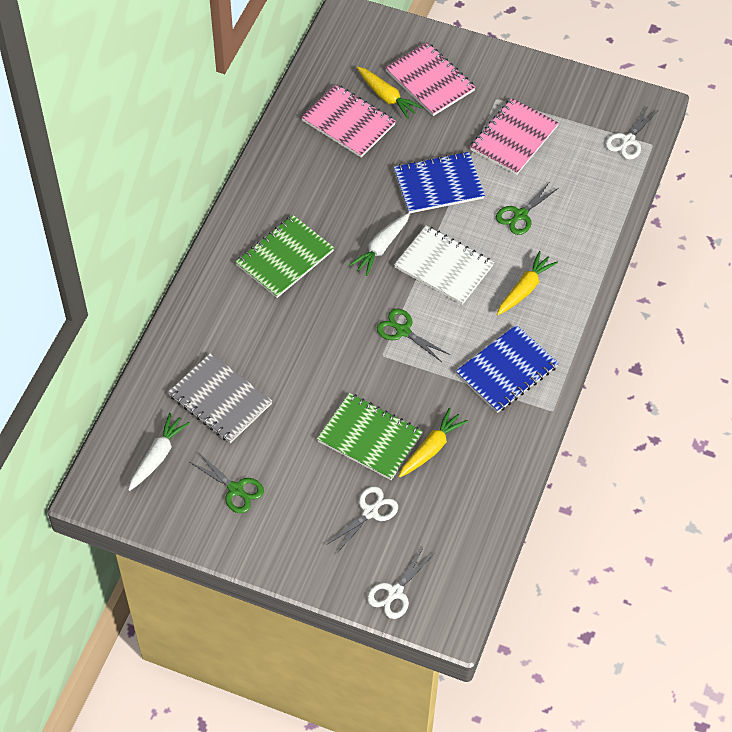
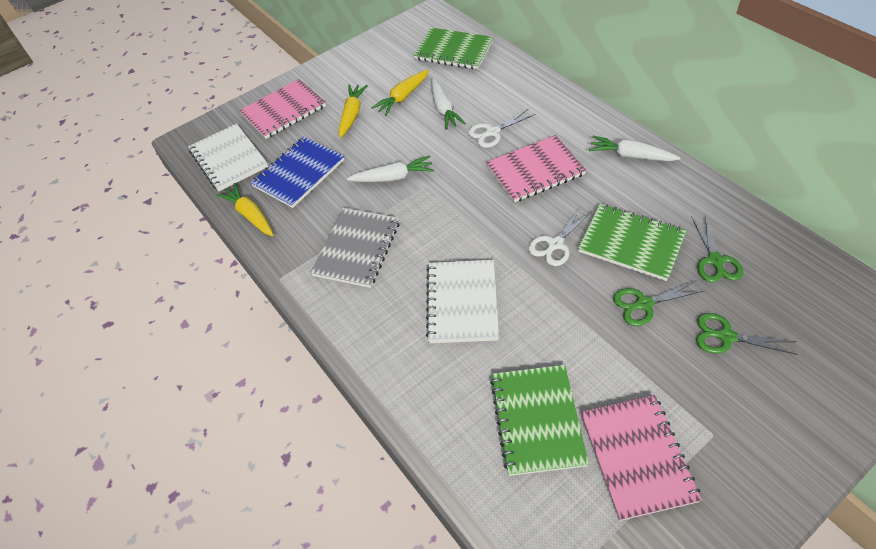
blue notebook: [394,151,485,213] [456,325,559,413] = 2 -> [251,137,344,208] = 1
green notebook: [236,215,334,298] [317,393,423,480] = 2 -> [414,28,493,69] [490,365,589,476] [578,204,687,281] = 3
white carrot: [128,413,190,491] [349,213,410,276] = 2 -> [347,156,434,182] [431,78,466,130] [589,136,680,161] = 3
white notebook: [394,225,494,305] = 1 -> [188,123,268,191] [426,260,499,343] = 2
white scissors: [326,486,398,554] [367,546,435,619] [606,106,657,160] = 3 -> [468,109,535,148] [528,206,592,266] = 2

